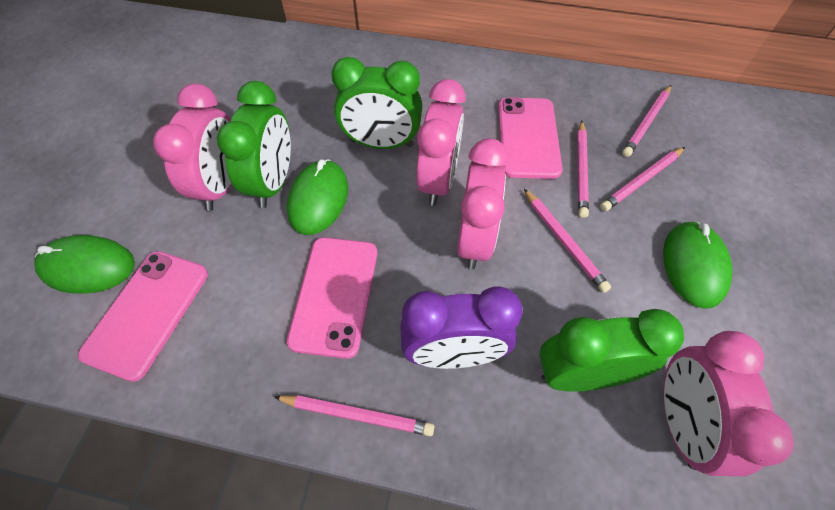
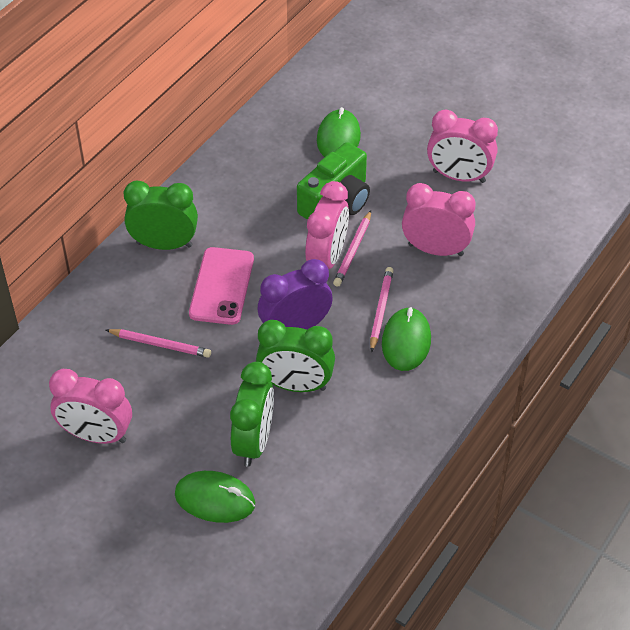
green camera: none = 0 -> [297,142,370,220] = 1
pink pencil: [274,395,435,436] [524,189,611,293] [577,120,589,218] [600,147,685,211] [622,85,671,157] = 5 -> [106,329,211,358] [333,210,371,287] [370,267,394,352] = 3
pink phone: [78,251,208,382] [287,237,377,359] [498,97,563,179] = 3 -> [189,247,254,325] = 1

